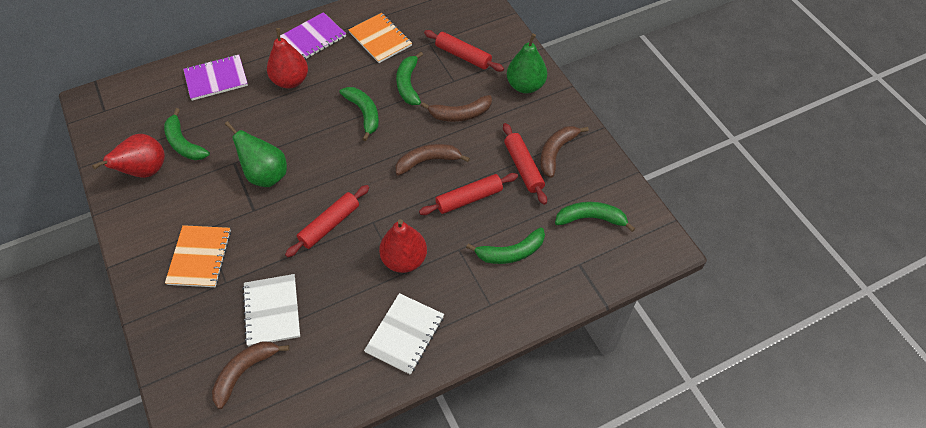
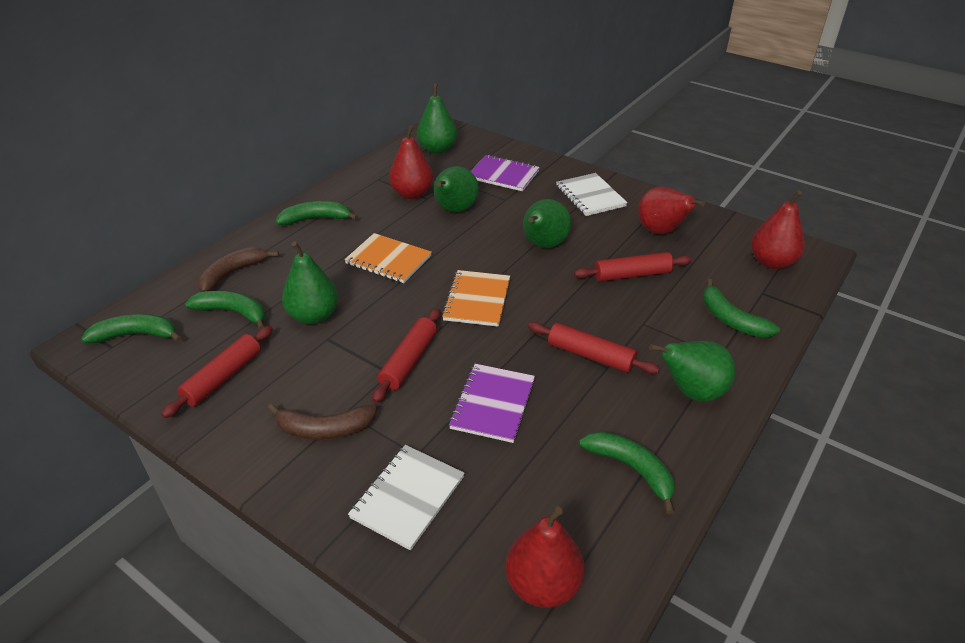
brown banana: [212,341,289,409] [396,144,470,176] [421,95,492,122] [540,126,589,178] = 4 -> [198,247,279,292] [268,403,377,440] = 2
green pear: [225,121,287,187] [507,34,547,94] = 2 -> [282,241,338,324] [417,83,457,154] [434,166,479,212] [523,199,571,248] [649,341,735,402] = 5
red pear: [92,134,165,178] [267,28,308,89] [379,219,427,273] = 3 -> [389,125,433,199] [506,506,585,608] [638,186,705,234] [751,190,805,269] = 4

